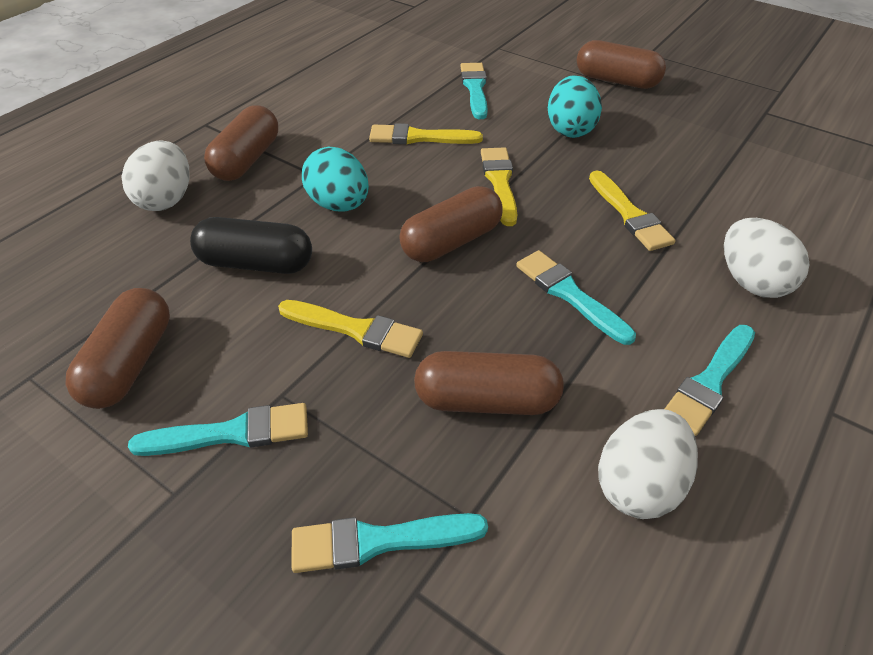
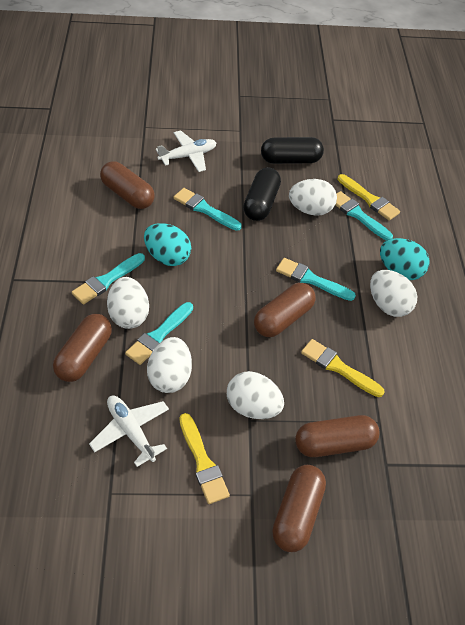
black capsule: [190,217,312,274] = 1 -> [243,167,281,221] [261,137,324,164] = 2
white egg: [121,140,190,211] [598,409,698,519] [724,218,809,298] = 3 -> [107,277,149,329] [147,337,192,393] [227,371,284,419] [289,179,337,216] [370,270,417,317] = 5
white plane: none = 0 -> [89,395,169,467] [156,130,216,172] = 2
yellow brush: [278,300,423,358] [369,123,483,145] [481,147,517,226] [589,171,676,251] = 4 -> [180,413,230,504] [301,339,385,397] [338,174,400,221] = 3

